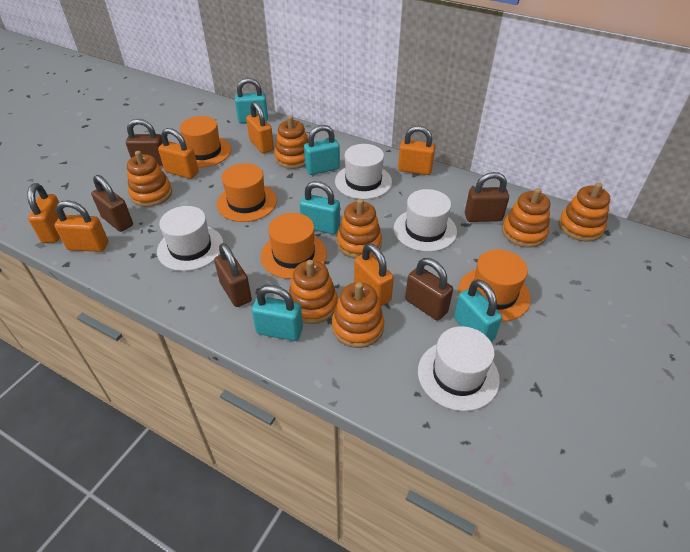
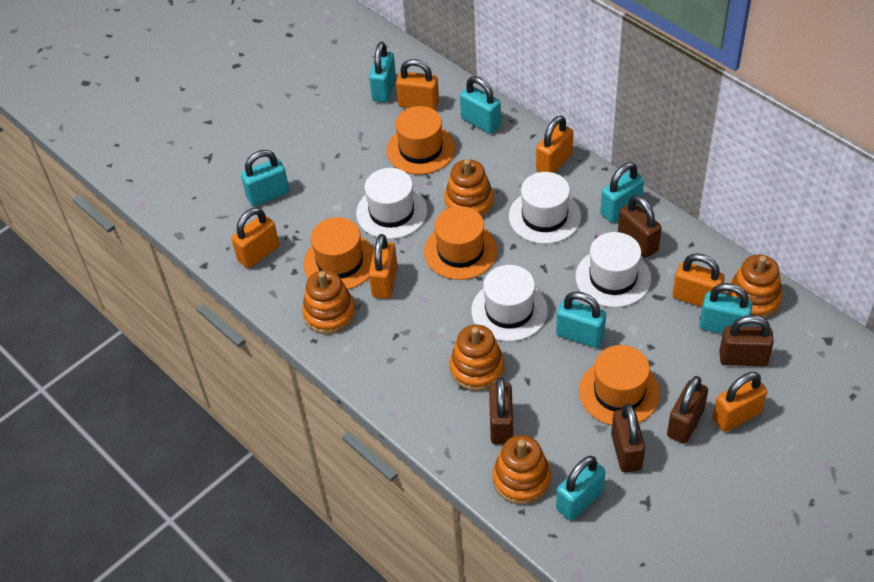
orange stacking toy: [127,151,172,207] [274,116,308,169] [289,260,338,324] [332,282,384,348] [337,199,382,258] [502,188,550,248] [559,183,610,242] = 7 -> [302,270,356,334] [444,159,494,218] [449,325,505,391] [492,435,551,505] [727,255,782,319] = 5
turquoise padlock: [235,78,268,123] [252,285,303,341] [300,181,340,234] [304,125,340,175] [454,279,502,342] = 5 -> [241,150,289,206] [369,42,396,102] [460,76,501,134] [556,291,606,348] [556,456,606,521] [600,162,644,223] [699,283,753,334] = 7

